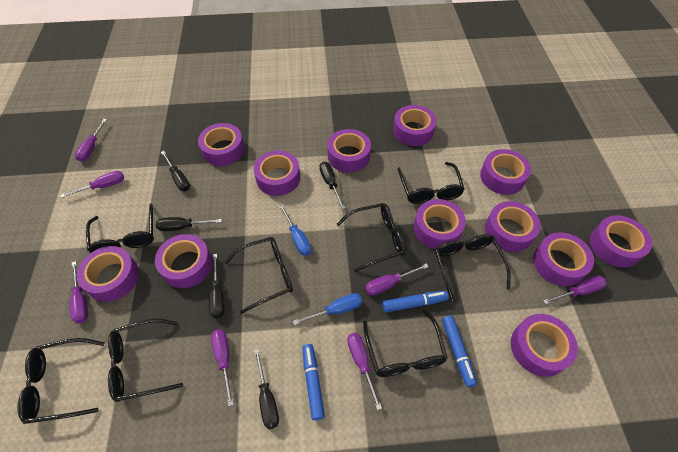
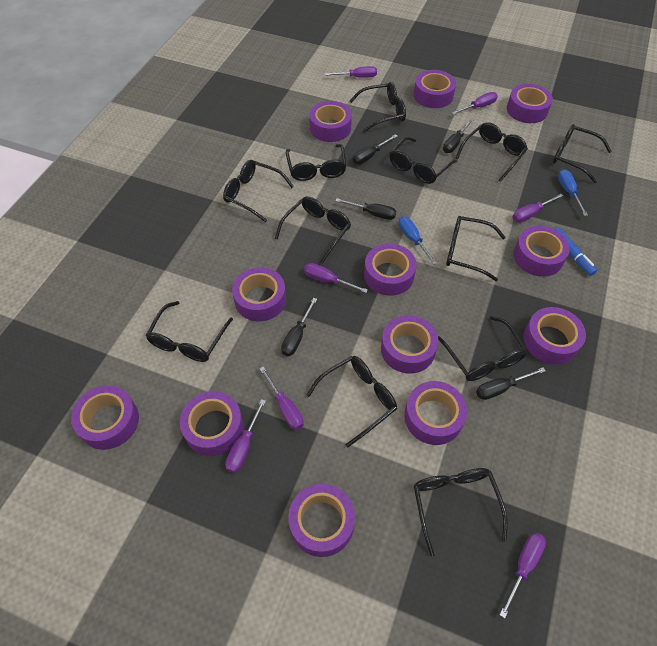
black glasses: [17,338,104,424] [86,203,154,253] [108,319,183,402] [225,237,293,314] [337,203,405,272] [363,309,448,377] [397,162,465,204] [435,234,511,302] = 8 -> [146,301,233,362] [223,160,294,222] [275,196,351,264] [286,144,347,181] [306,356,397,447] [349,82,406,133] [389,137,457,184] [414,468,508,557] [438,316,528,381] [446,216,506,282] [455,122,528,182] [553,124,612,183] = 12
blue marker: [303,344,325,420] [382,291,448,312] [442,316,477,387] = 3 -> [555,227,597,276] = 1

